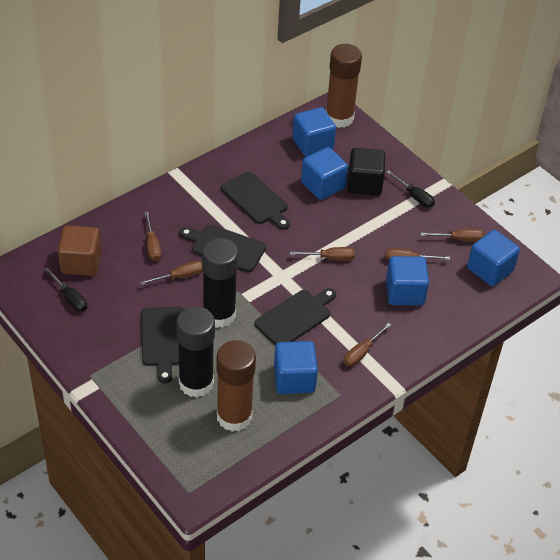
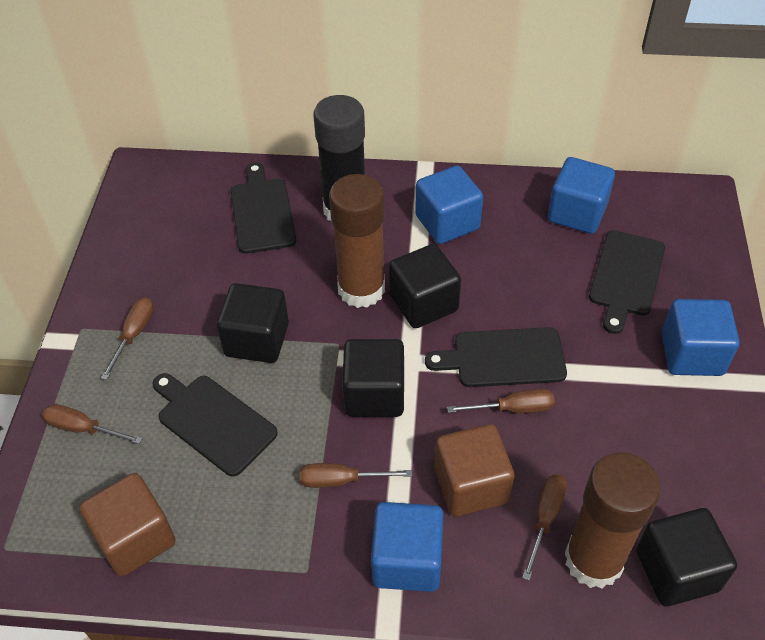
black cube: [348,148,385,195] = 1 -> [217,283,289,363] [342,339,404,417] [389,244,461,328] [636,508,737,607] = 4
black glue stick: [176,306,215,398] [202,238,238,328] = 2 -> [313,95,365,221] = 1
black screwdriver: [44,267,87,312] [386,171,435,208] = 2 -> none = 0
blue cube: [274,341,318,394] [292,107,336,157] [301,147,348,200] [386,256,429,306] [467,230,520,286] = 5 -> [371,502,443,592] [415,166,483,244] [548,157,615,234] [662,299,739,376] = 4
brown cube: [58,225,101,276] = 1 -> [79,473,175,577] [434,424,514,516] = 2
brown screwdriver: [140,261,203,285] [144,212,161,261] [290,247,355,261] [344,323,391,366] [385,248,450,261] [421,229,484,242] = 6 -> [42,404,143,444] [101,297,154,380] [299,463,412,488] [447,389,555,413] [522,475,567,581] = 5

